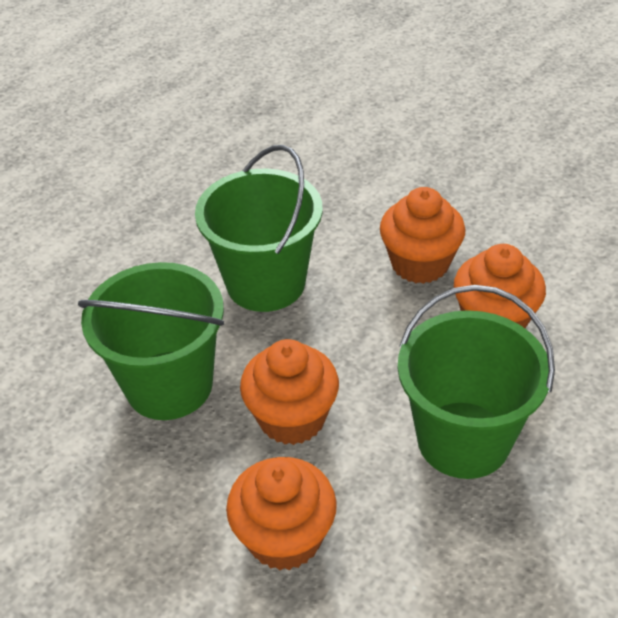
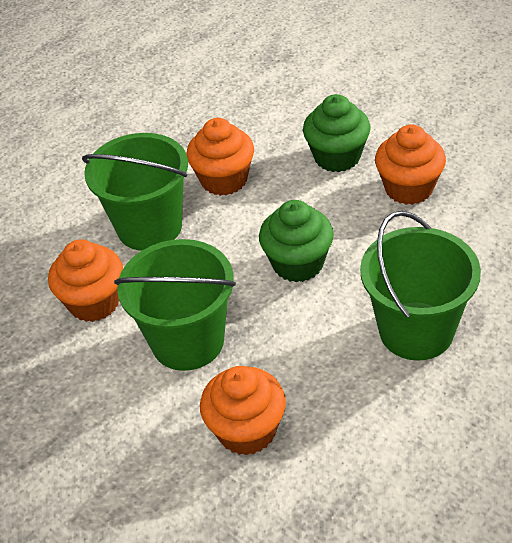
green cupcake: none = 0 -> [259,200,334,282] [303,94,371,172] = 2

